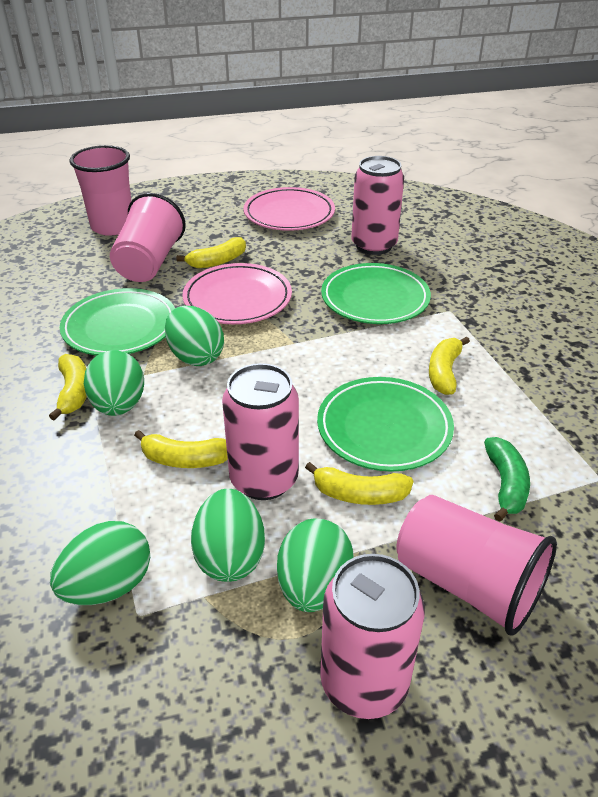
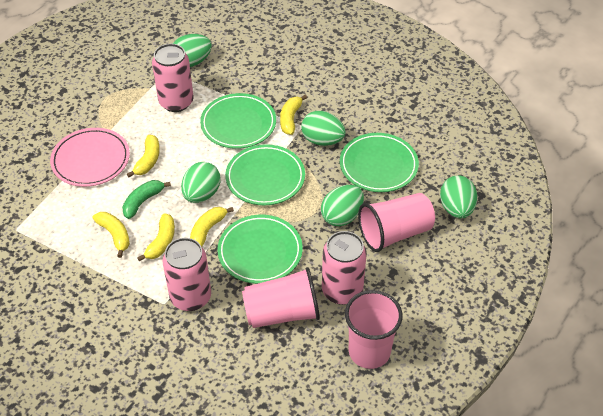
green plate: [60,288,175,356] [317,377,454,472] [321,263,431,324] = 3 -> [200,93,276,149] [217,215,303,284] [225,144,305,206] [340,133,419,192] = 4
pink plate: [182,263,292,324] [244,187,335,231] = 2 -> [50,128,130,187] = 1

